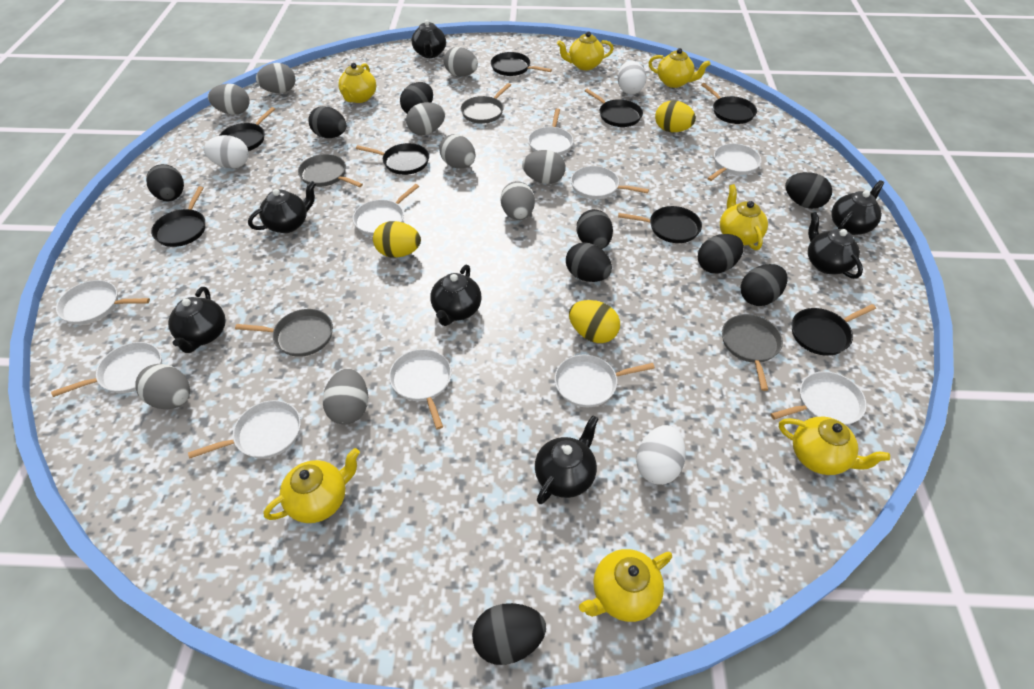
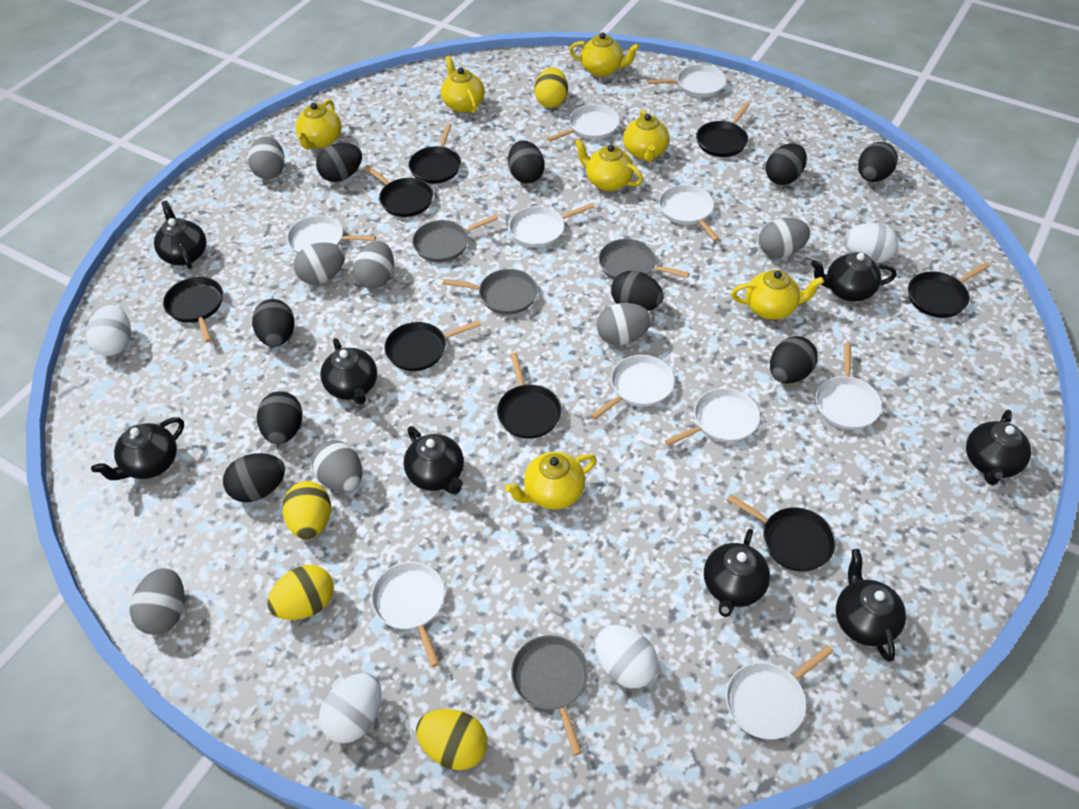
black teapot: [168,287,226,353] [248,181,316,233] [412,20,446,58] [430,265,481,326] [535,415,598,504] [808,212,863,279] [831,180,884,235] = 7 -> [91,417,184,480] [154,201,206,269] [320,338,377,405] [404,426,464,494] [704,529,770,617] [811,252,897,302] [836,549,906,662] [966,410,1031,485] = 8
grey egg: [135,364,190,409] [208,84,250,115] [256,63,295,93] [323,369,368,424] [406,102,445,135] [439,134,476,168] [444,47,478,77] [501,181,535,220] [522,150,566,184] = 9 -> [130,568,185,635] [248,136,285,179] [294,242,345,284] [312,440,362,492] [353,241,394,289] [597,303,652,345] [759,218,810,258] = 7
white egg: [204,135,249,169] [618,61,646,94] [636,425,686,485] = 3 -> [86,305,131,356] [319,673,382,743] [595,625,658,688] [844,223,898,263] = 4
yellow egg: [373,221,421,258] [569,300,620,343] [655,100,696,132] = 3 -> [267,565,334,620] [282,481,331,539] [416,709,488,770] [534,67,568,108] = 4

